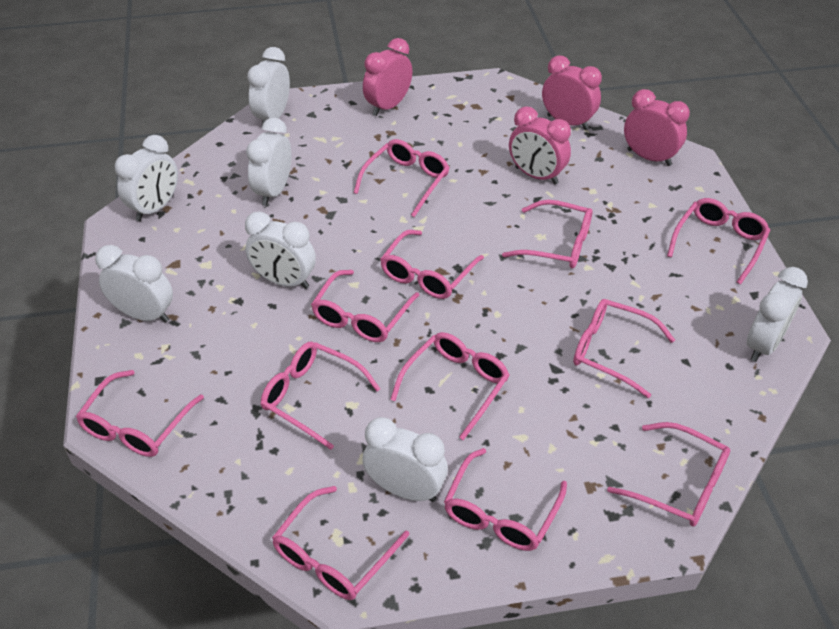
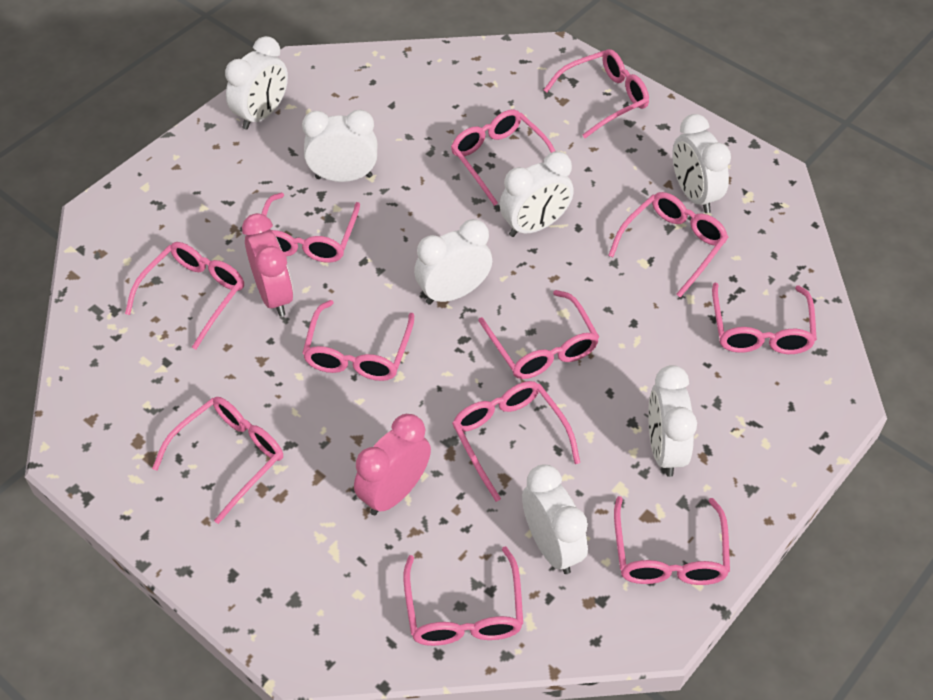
pink clock: [363,38,412,116] [509,106,571,184] [542,55,602,130] [624,89,690,166] = 4 -> [242,213,293,317] [354,414,431,515] = 2

